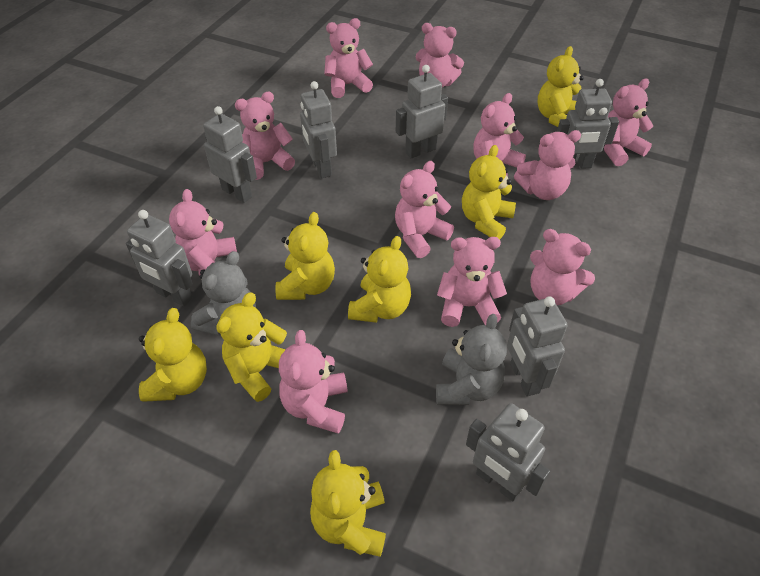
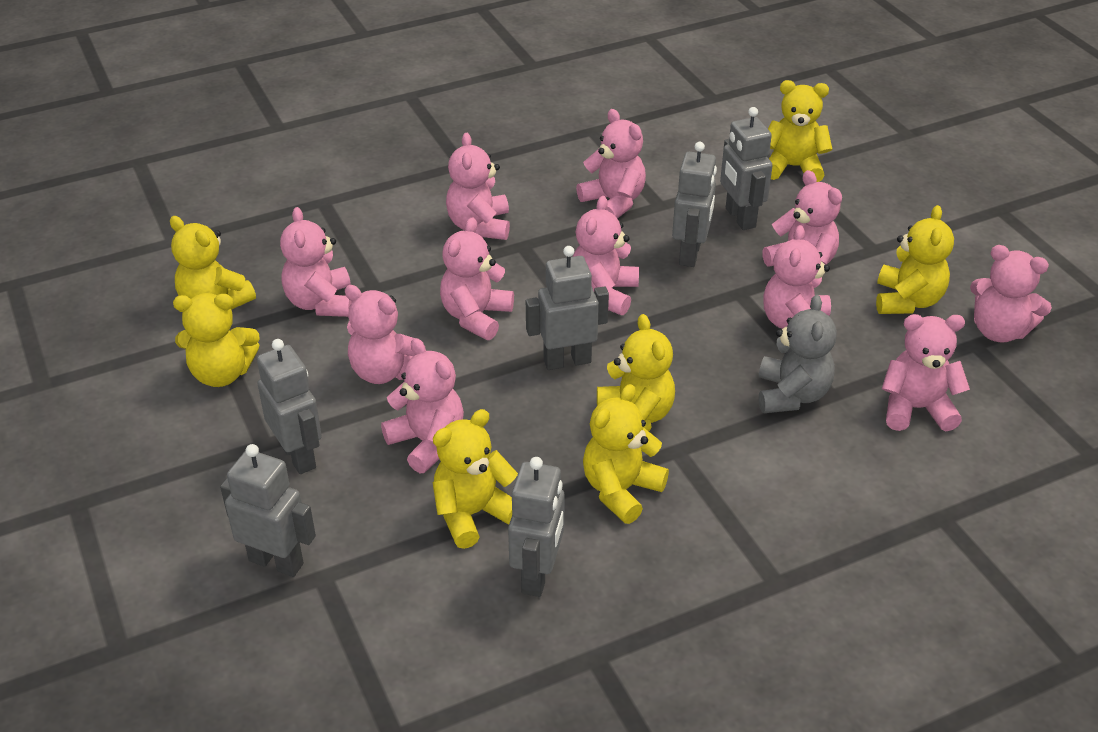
grey robot: [126,210,193,307] [203,106,257,203] [300,81,337,178] [396,65,448,158] [466,403,550,501] [507,296,568,396] [557,79,619,169] = 7 -> [220,444,316,577] [257,339,322,474] [508,457,565,597] [526,246,609,370] [672,142,717,267] [720,107,773,230] = 6
grey teddy bear: [191,251,256,336] [436,314,507,405] = 2 -> [759,295,837,413] = 1

